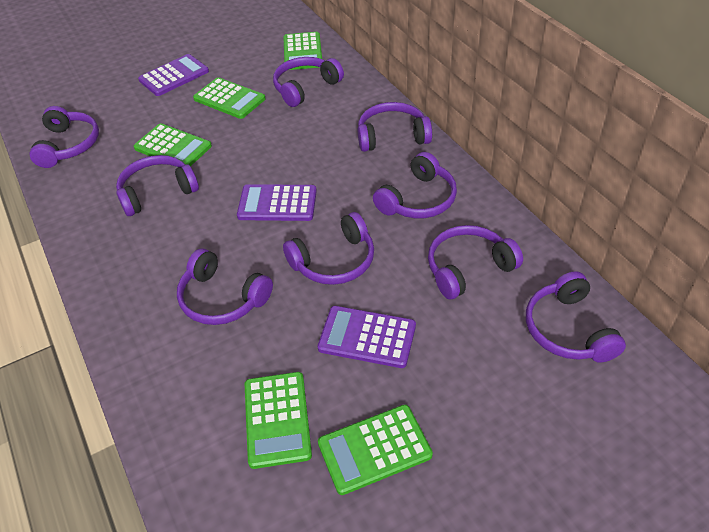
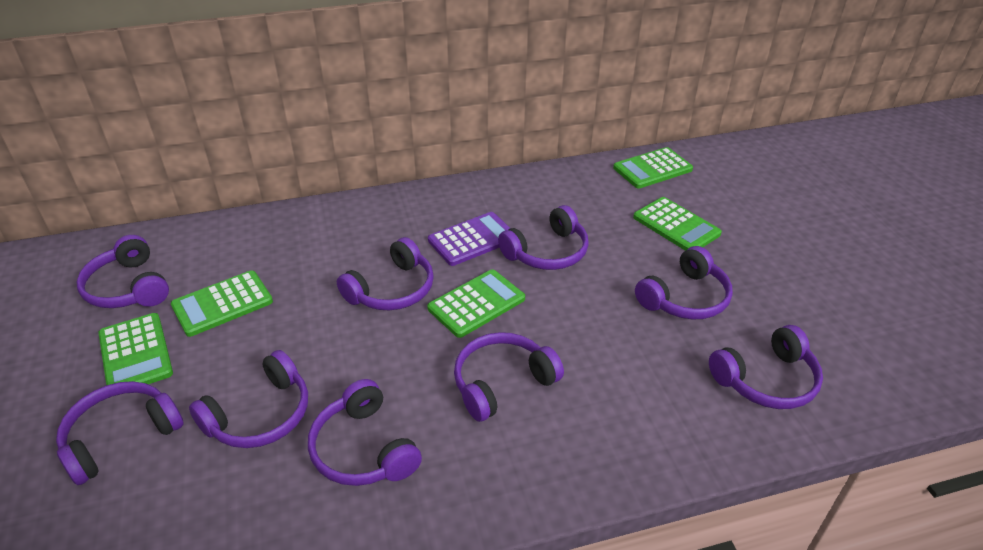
purple calculator: [138,54,209,96] [237,184,317,221] [318,306,416,368] = 3 -> [428,212,511,266] = 1

